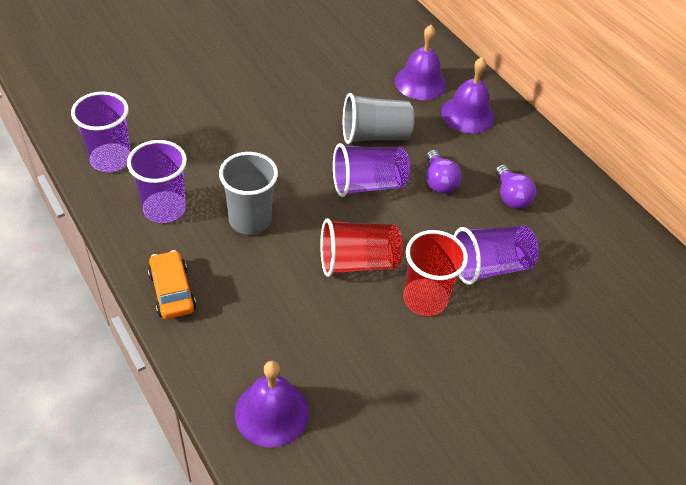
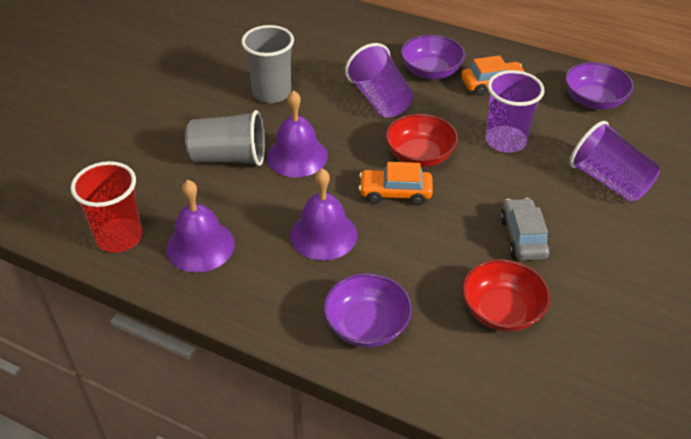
grey car: none = 0 -> [500,198,550,261] = 1
orange car: [148,250,196,319] = 1 -> [359,162,433,206] [461,55,527,96] = 2
purple bowl: none = 0 -> [323,273,412,348] [401,35,465,79] [565,62,634,110] = 3
purple cup: [71,92,131,172] [127,140,187,223] [333,143,410,197] [454,226,539,285] = 4 -> [345,43,413,118] [486,70,545,153] [570,121,660,202] = 3
purple light bulb: [426,150,461,194] [496,164,536,209] = 2 -> none = 0
red bowl: none = 0 -> [386,114,458,167] [462,259,550,332] = 2
red cup: [320,218,403,277] [403,230,468,316] = 2 -> [71,161,143,253] = 1

